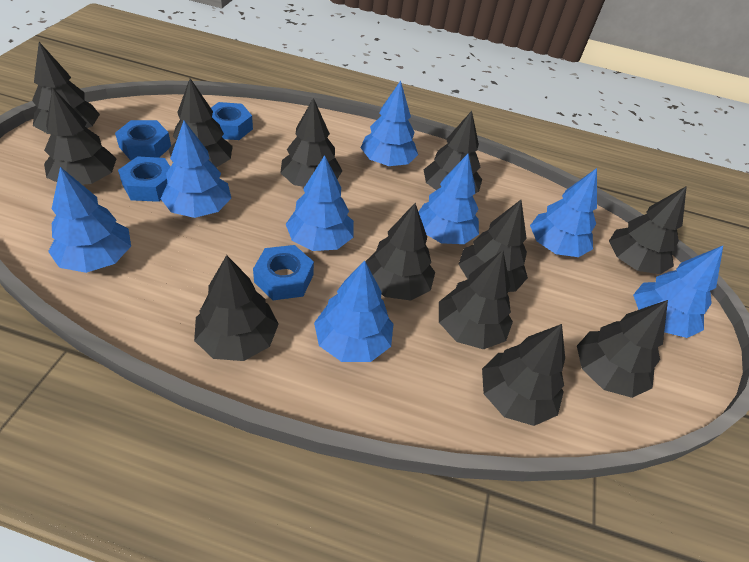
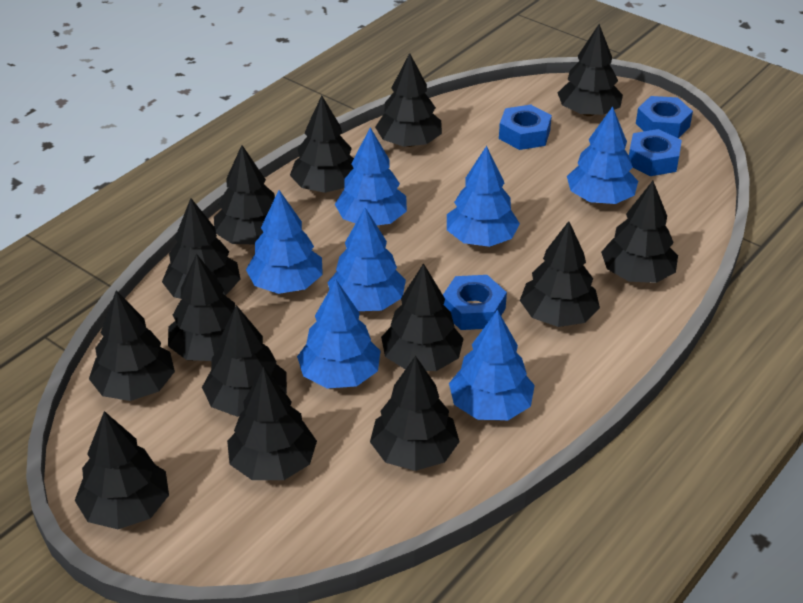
black tree: [32,42,100,134] [44,88,117,185] [168,78,233,167] [194,255,279,361] [280,98,342,187] [365,203,435,300] [424,111,482,193] [439,250,513,349] [458,200,528,292] [482,324,565,426] [577,300,668,398] [609,186,687,274] = 12 -> [75,411,169,529] [89,290,175,401] [162,198,241,299] [168,254,235,361] [202,305,287,417] [214,145,275,245] [227,367,317,480] [290,96,354,193] [370,356,460,471] [375,53,442,147] [381,263,464,371] [520,221,600,327] [558,24,623,116] [601,181,678,283] = 14
blue tree: [48,167,131,273] [161,121,231,218] [286,155,354,251] [314,260,393,362] [361,81,418,166] [418,154,479,244] [530,168,597,257] [633,246,723,338] = 8 -> [246,190,323,294] [297,279,380,388] [327,208,406,311] [335,127,407,225] [447,146,520,247] [449,310,535,420] [567,106,638,204] = 7

